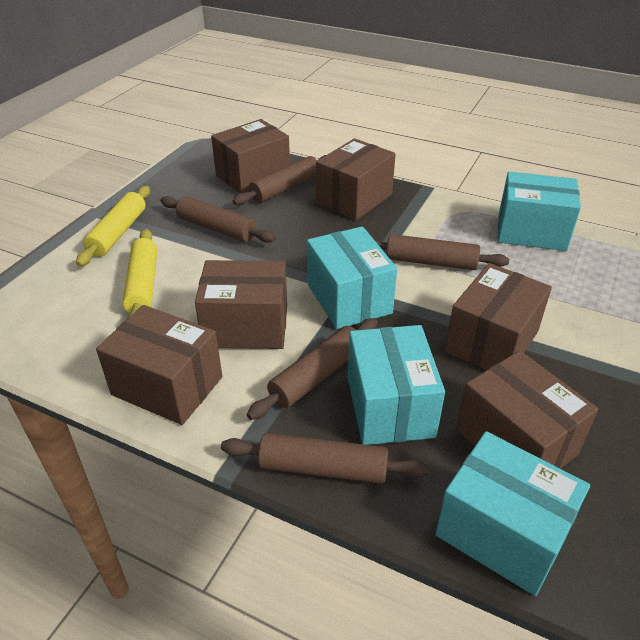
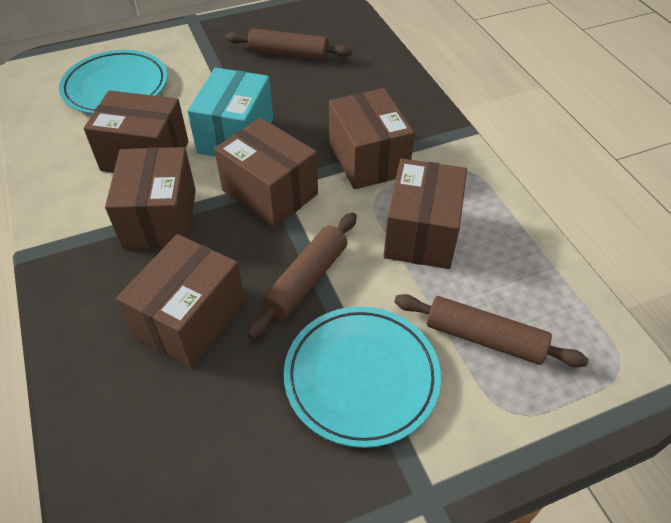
brown rolling pin: [160,196,275,243] [221,433,429,484] [233,155,326,205] [247,318,378,420] [375,234,509,270] = 5 -> [225,28,352,61] [247,213,357,339] [394,294,589,367] = 3
turquoise box: [307,226,397,329] [348,325,445,445] [435,431,590,596] [498,171,581,251] = 4 -> [187,68,273,157] = 1
turquoise plate: none = 0 -> [59,50,168,114] [284,306,441,448] = 2
yellow rolling pin: [76,186,150,267] [122,229,157,318] = 2 -> none = 0

